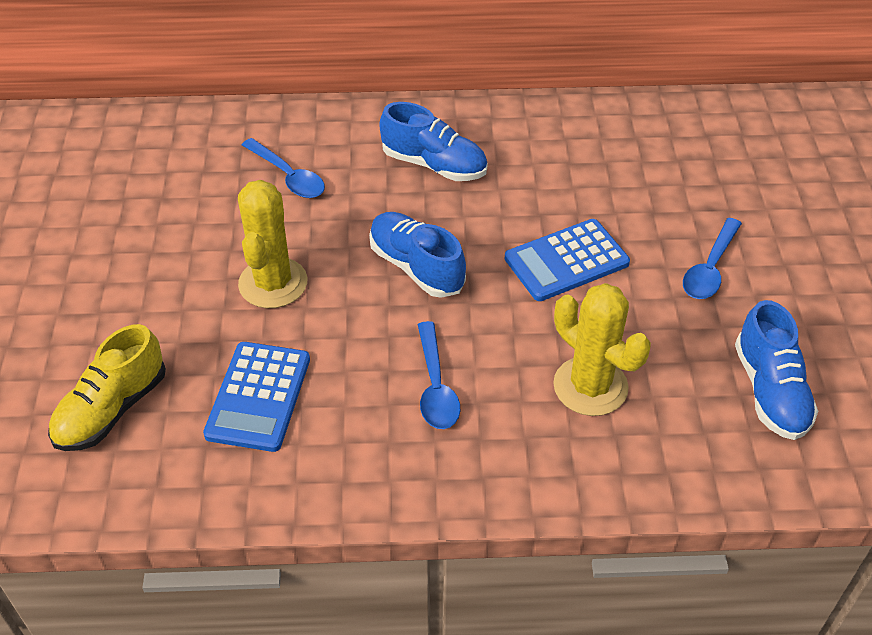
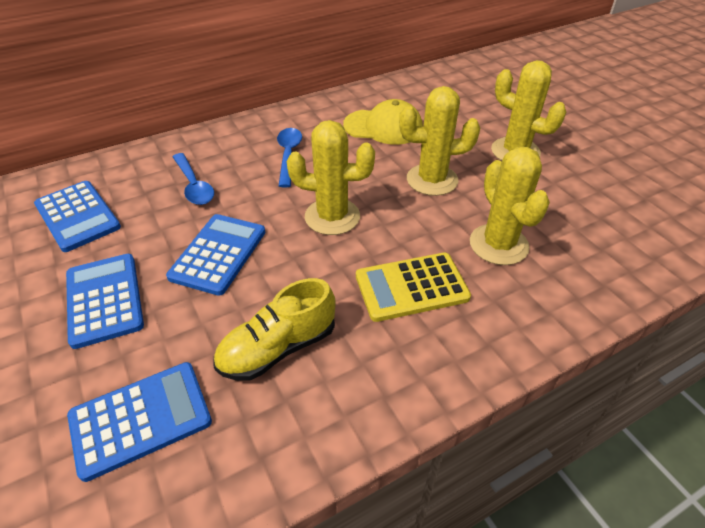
blue calculator: [203,342,310,452] [505,219,630,301] = 2 -> [34,181,121,252] [66,254,144,349] [67,362,212,482] [166,214,265,296] = 4
blue shoe: [369,212,466,298] [380,102,487,181] [735,300,818,440] = 3 -> none = 0
blue spoon: [242,138,325,198] [417,321,460,429] [683,218,742,299] = 3 -> [173,153,214,205] [277,128,302,188] = 2
yellow cactus: [238,180,307,308] [553,283,651,416] = 2 -> [287,120,375,235] [399,86,480,196] [470,147,550,265] [491,60,566,161] = 4
yellow calculator: none = 0 -> [356,253,471,322] = 1
yellow cap: none = 0 -> [343,99,423,145] = 1

